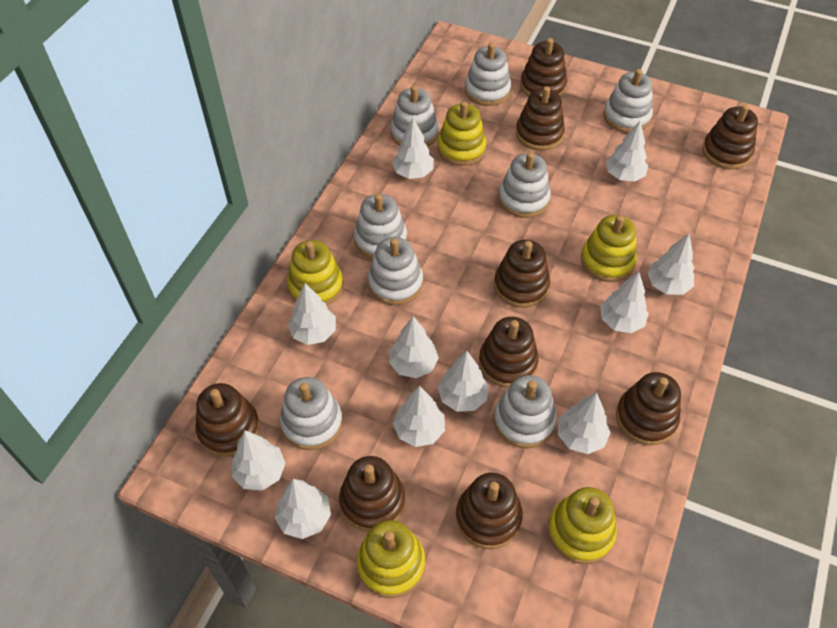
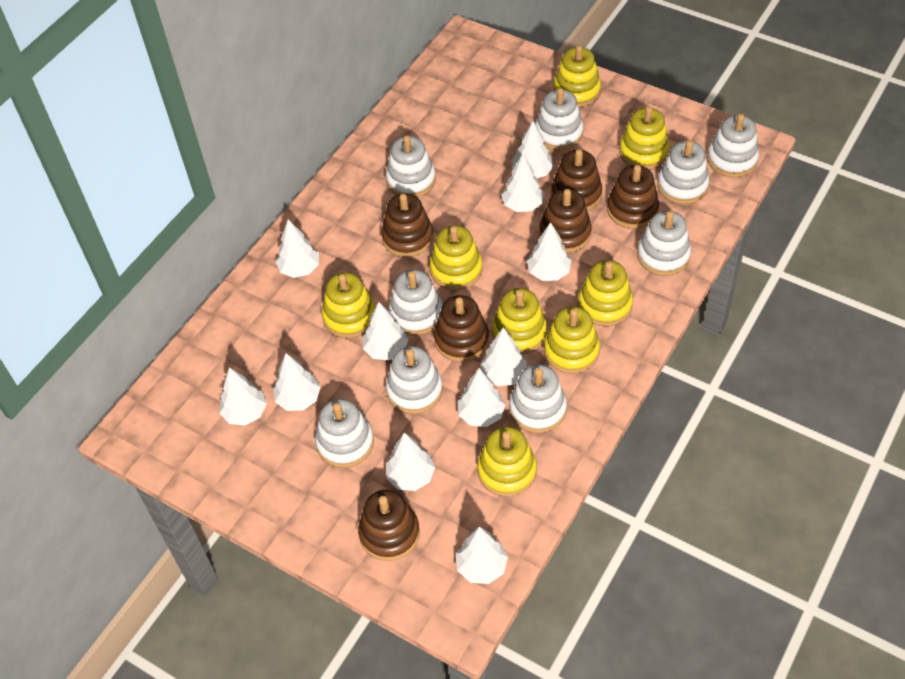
brown stacking toy: [196,383,260,457] [339,456,405,532] [456,473,523,549] [479,317,539,388] [494,240,550,308] [516,86,565,151] [520,38,567,97] [616,372,681,445] [702,105,758,169] = 9 -> [358,490,420,561] [381,193,433,257] [434,295,489,362] [540,189,592,253] [551,149,602,211] [607,165,659,229] = 6
white stacking toy: [280,377,343,450] [354,194,407,259] [368,237,423,305] [390,85,439,147] [465,43,511,106] [494,375,557,448] [499,152,551,218] [604,69,653,133] = 8 -> [315,399,374,468] [386,135,436,197] [386,346,443,414] [389,269,442,335] [509,364,567,433] [535,88,584,151] [637,211,691,276] [657,140,709,204] [707,114,759,178] = 9
yellow stacking toy: [287,240,343,305] [357,520,425,598] [437,101,486,166] [548,487,617,564] [581,215,637,282] = 5 -> [322,272,375,338] [430,225,483,290] [477,426,537,497] [492,288,547,355] [544,306,600,374] [553,45,601,107] [578,260,633,327] [619,106,670,169] = 8

